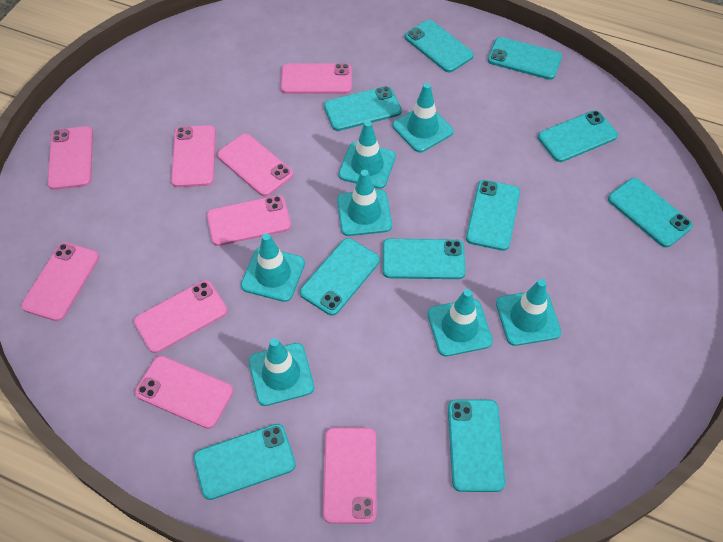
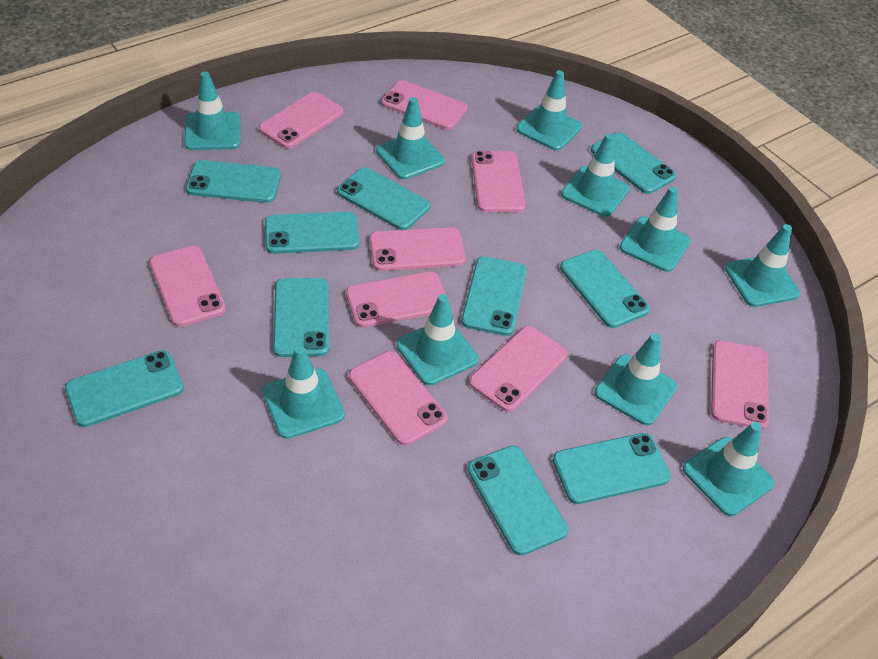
turquoise traffic cone: [241,233,305,302] [249,338,314,406] [337,170,392,236] [339,121,396,189] [393,83,454,152] [427,289,493,356] [496,279,561,346] = 7 -> [184,72,241,150] [262,346,345,439] [376,97,445,179] [397,294,479,385] [516,70,582,150] [561,134,630,217] [594,333,677,425] [620,187,691,272] [683,422,775,516] [725,224,800,307] = 10

